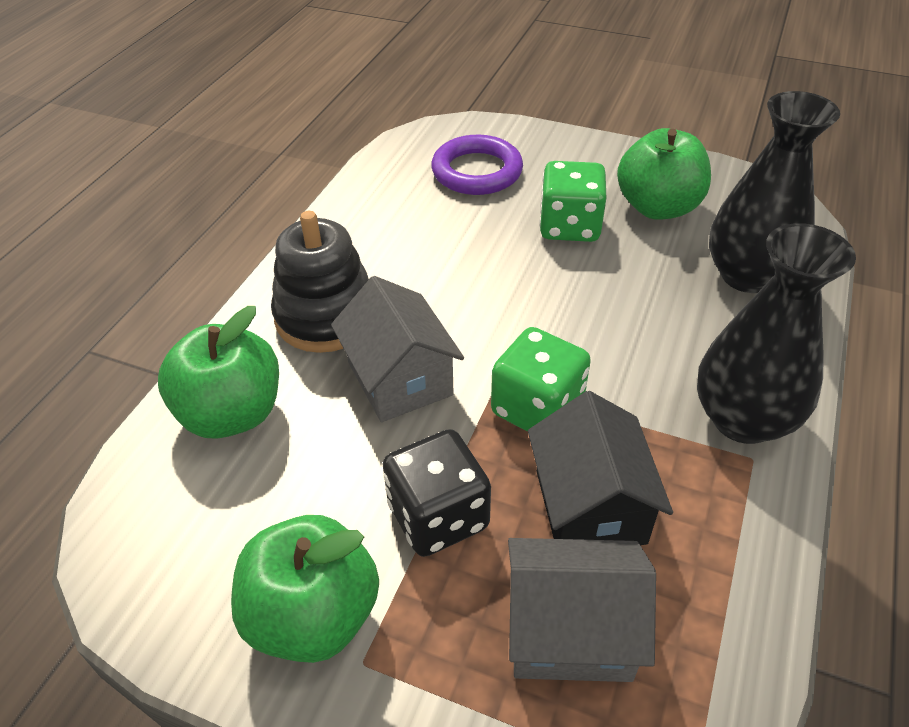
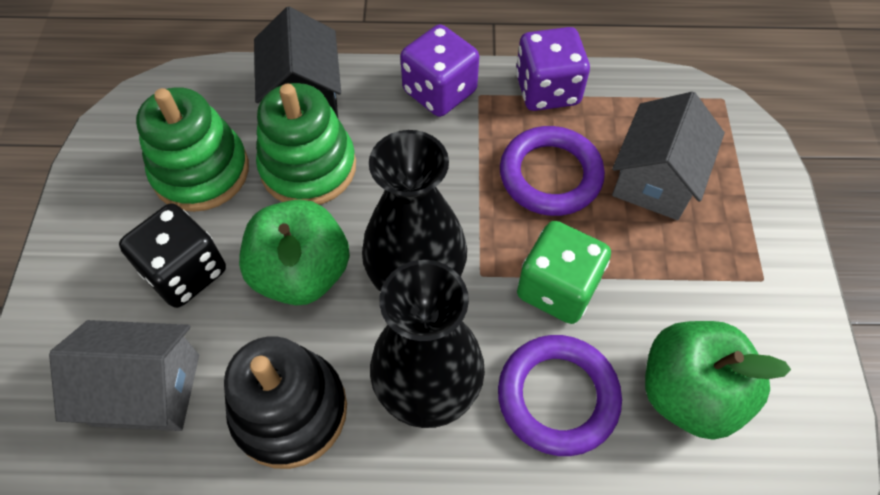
green apple: [158,306,279,439] [231,515,379,663] [617,128,711,220] = 3 -> [239,199,350,305] [645,321,791,439] = 2
green dice: [491,327,591,432] [539,161,606,242] = 2 -> [517,221,611,324] = 1
green stacking toy: none = 0 -> [136,87,249,212] [256,83,356,205] = 2
purple dice: none = 0 -> [400,24,479,117] [516,27,590,111] = 2
purple ring: [431,135,523,195] = 1 -> [498,335,622,456] [500,126,605,216] = 2

